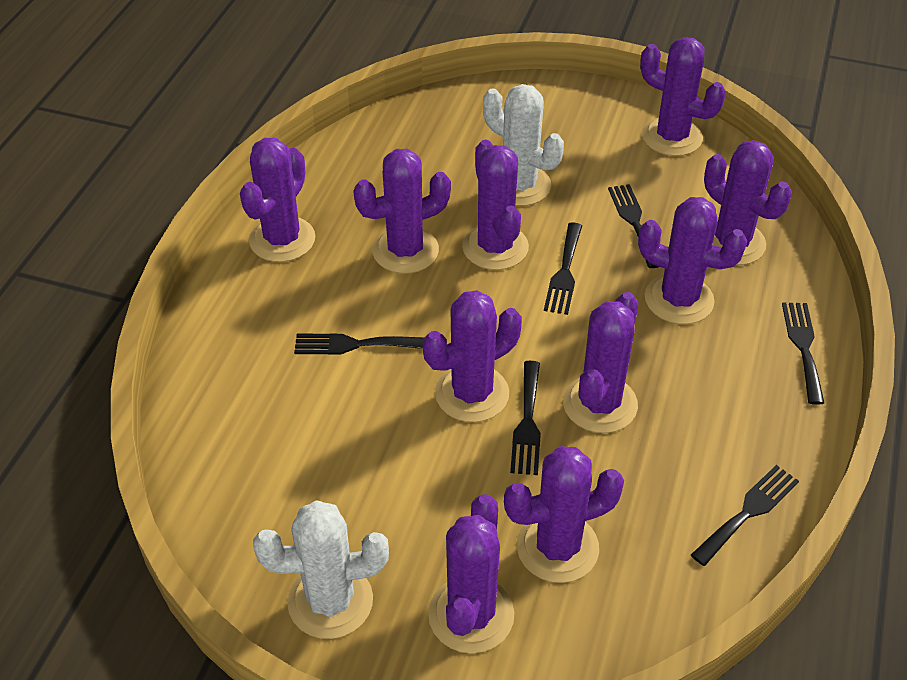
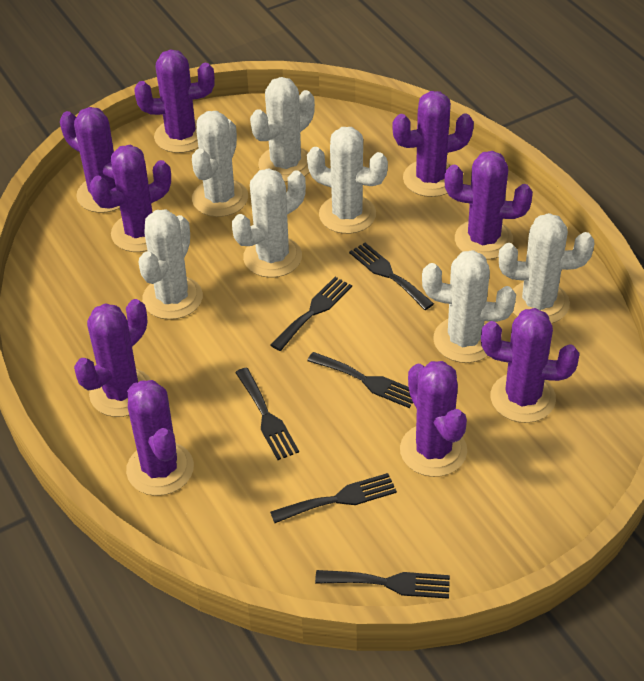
purple cactus: [240,138,315,262] [353,149,451,274] [423,290,522,422] [428,494,514,653] [462,140,529,270] [504,446,624,583] [563,292,638,433] [638,197,747,324] [640,37,726,156] [704,140,792,265] = 10 -> [60,107,120,213] [74,299,151,417] [90,145,171,252] [126,380,194,496] [134,49,215,153] [392,91,474,197] [400,361,467,477] [445,151,533,260] [481,308,579,423] = 9
white cactus: [253,500,389,639] [483,84,564,206] = 2 -> [138,209,203,320] [192,111,248,217] [232,168,306,278] [250,77,315,182] [307,127,388,234] [422,250,516,363] [499,213,594,324] = 7

